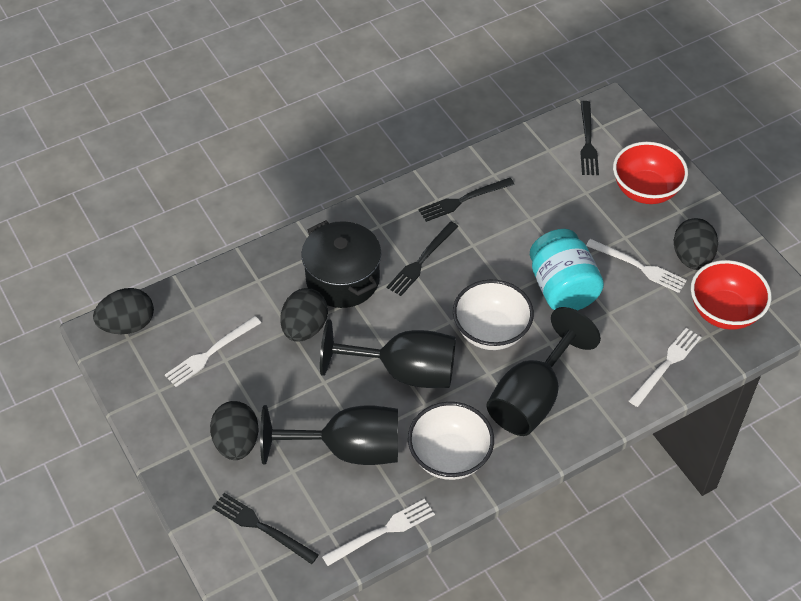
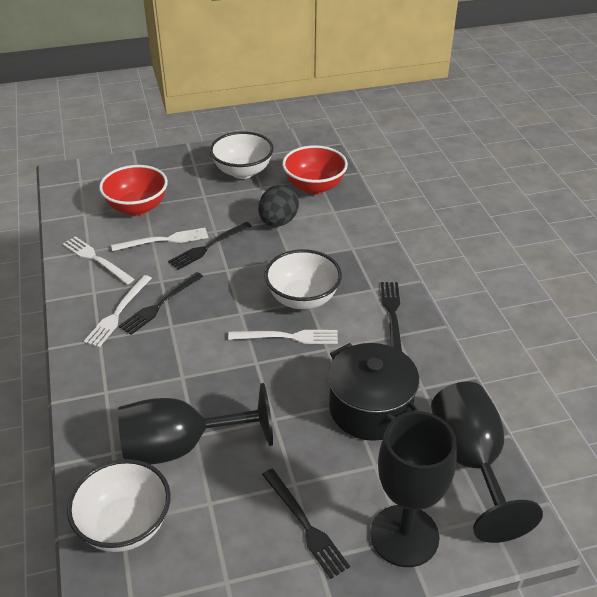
black egg: [93,288,154,334] [210,401,259,460] [280,288,328,342] [674,218,718,270] = 4 -> [259,185,299,227] = 1
turquoise jar: [530,229,604,311] = 1 -> none = 0
white bowl: [408,402,494,480] [453,280,534,350] = 2 -> [67,459,171,552] [210,132,274,179] [264,249,342,309] = 3

